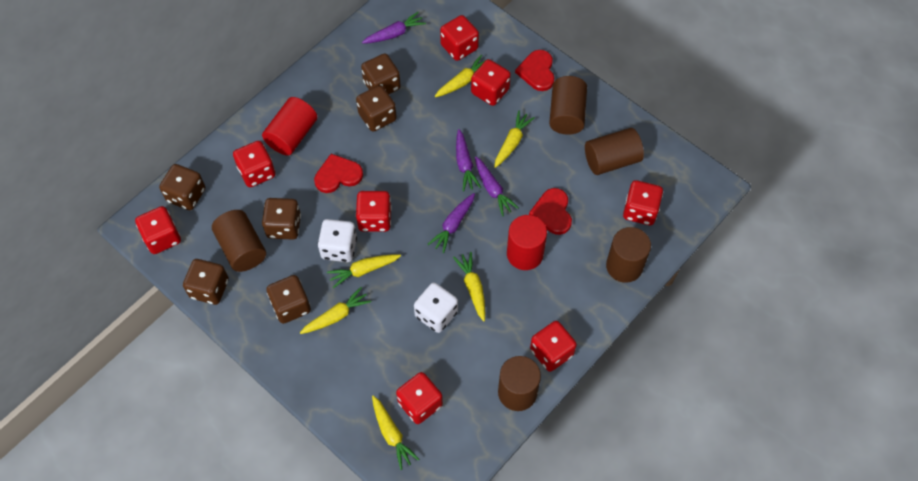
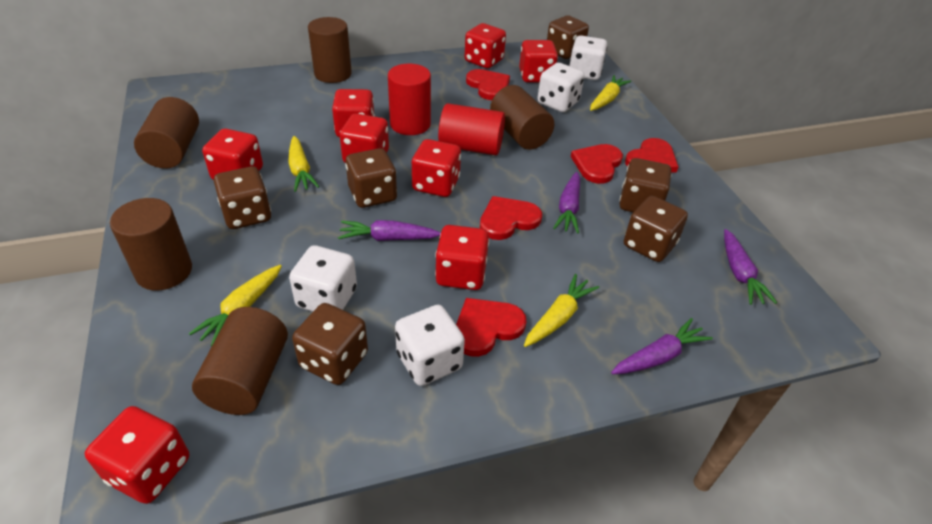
red heart: [314,154,363,193] [515,50,554,91] [529,188,572,235] = 3 -> [456,298,527,357] [466,69,510,100] [480,196,542,240] [571,144,623,184] [625,138,678,173] = 5
white dice: [318,219,357,262] [414,282,458,333] = 2 -> [289,245,357,312] [395,305,465,386] [537,63,584,112] [569,35,607,80] = 4
yellow carrot: [300,287,371,334] [327,254,401,288] [372,396,419,470] [435,55,486,97] [453,252,485,322] [494,111,535,168] = 6 -> [189,265,282,346] [288,136,319,192] [524,274,599,347] [590,75,631,111] = 4

